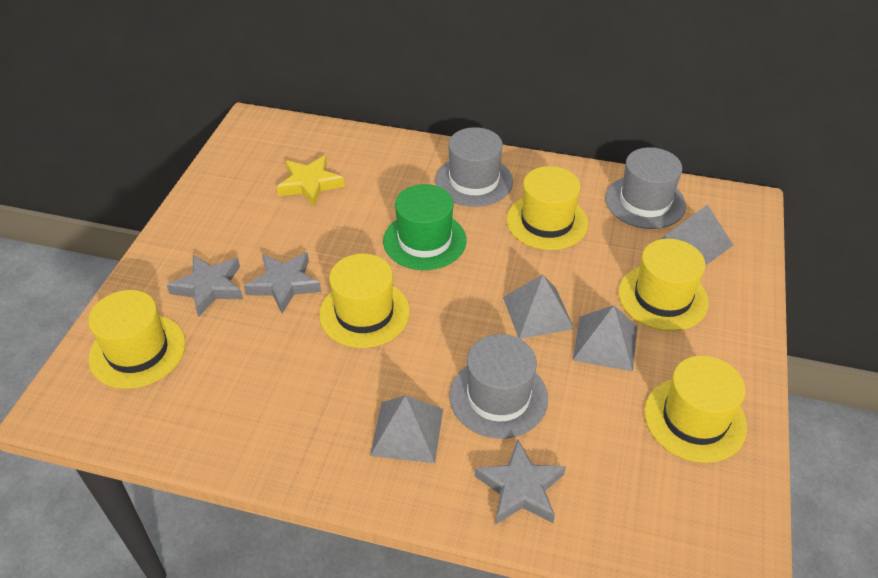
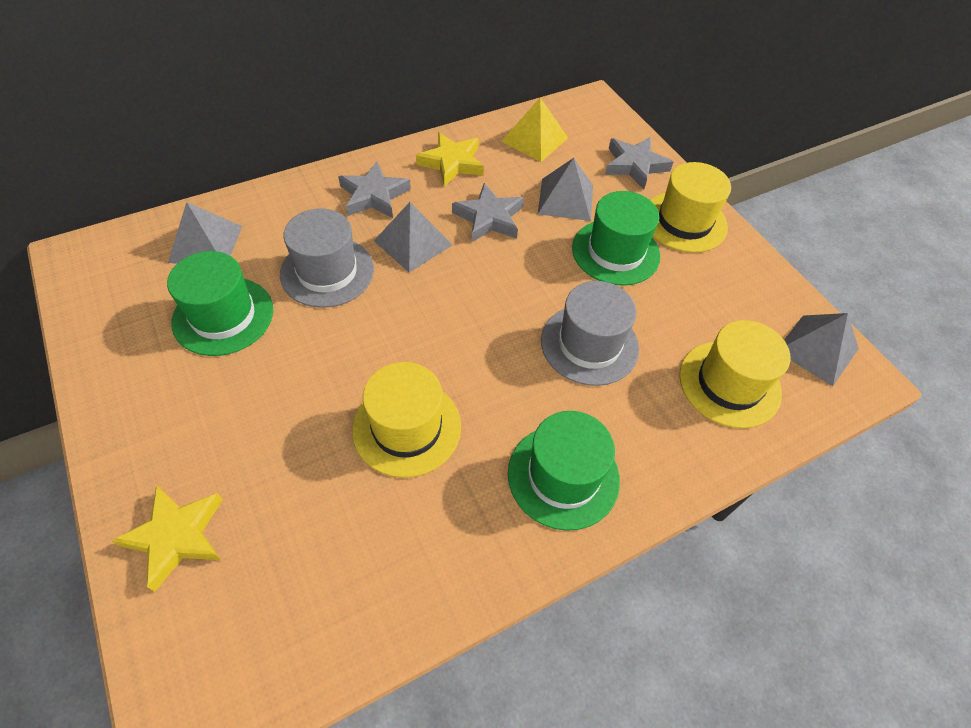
green hat: [383,184,466,270] = 1 -> [167,251,273,356] [508,411,620,531] [572,191,661,286] = 3
grey hat: [435,127,513,207] [450,334,548,439] [605,147,686,229] = 3 -> [280,208,374,308] [541,281,639,386] = 2
yellow hat: [88,290,186,389] [319,254,410,348] [506,166,588,250] [618,239,709,331] [644,355,747,463] = 5 -> [352,362,461,478] [650,162,731,253] [679,320,790,428] = 3
yellow pyramid: none = 0 -> [501,98,568,162] = 1
yellow star: [276,155,344,207] = 1 -> [111,485,223,592] [416,132,484,187] = 2

